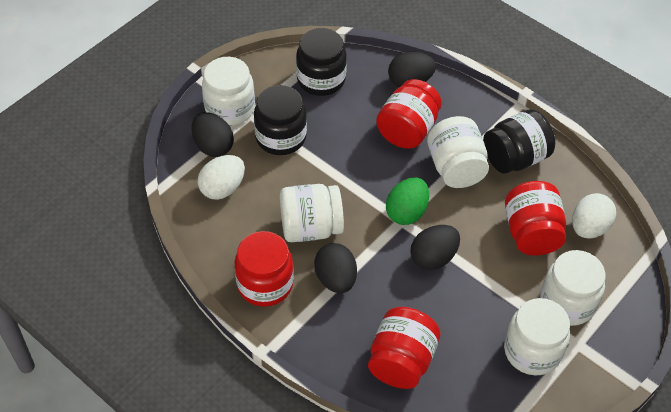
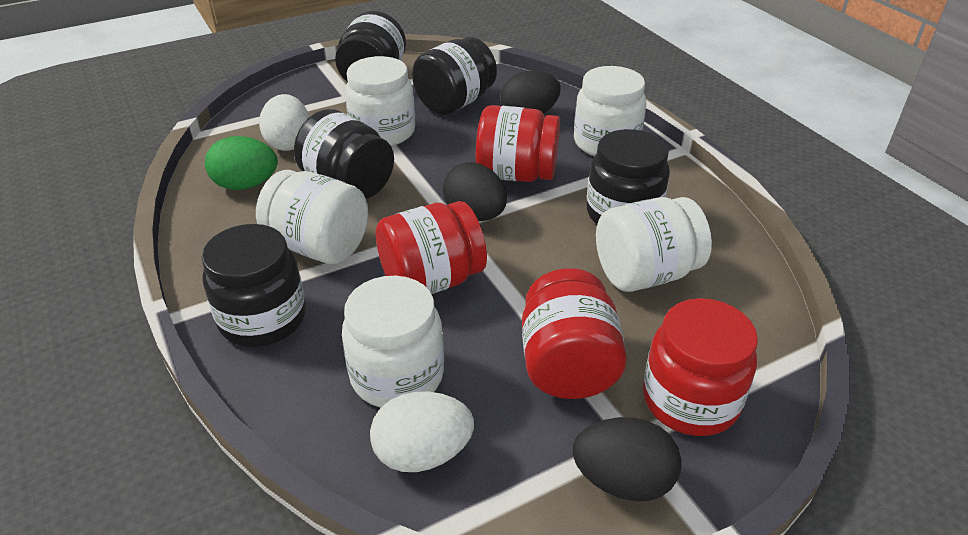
black egg: [192,112,234,157] [314,243,357,293] [388,51,436,87] [410,225,460,270] = 4 -> [443,162,507,221] [501,70,561,114] [573,417,682,501] = 3
black jar: [254,85,307,155] [296,28,347,96] [483,109,555,174] = 3 -> [201,224,306,347] [294,109,394,199] [335,11,406,82] [412,37,497,115] [586,129,670,224] = 5

